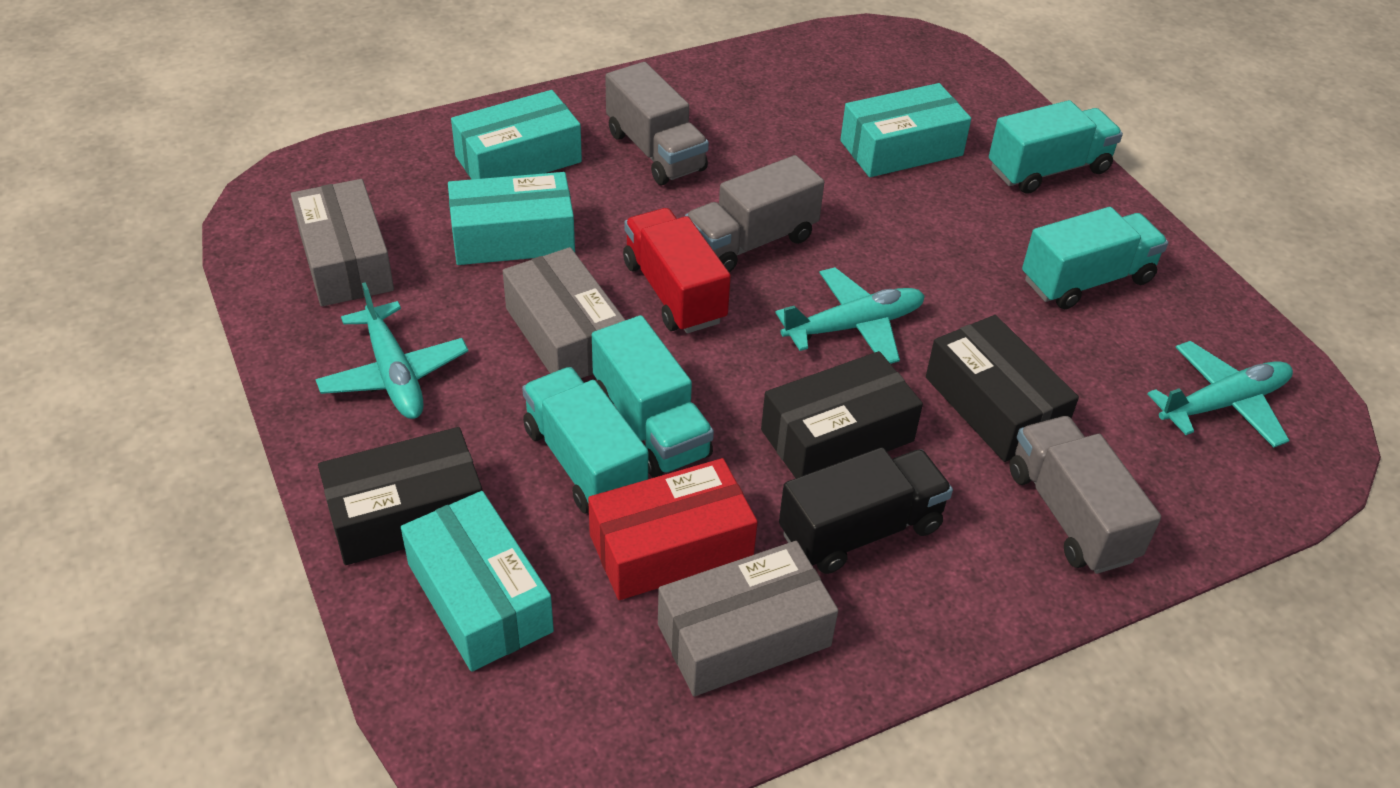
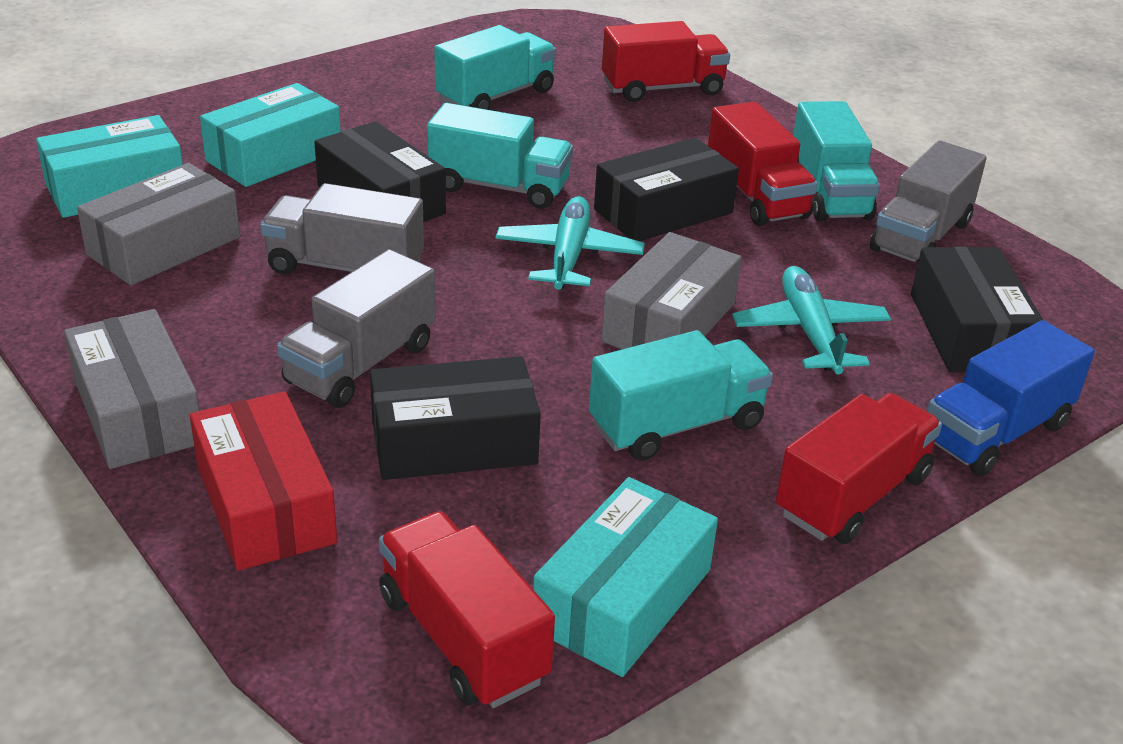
black box: [318,427,482,565] [761,351,923,478] [926,315,1079,462] = 3 -> [315,121,446,222] [370,356,541,480] [594,138,739,241] [911,247,1043,373] = 4
black truck: [779,448,953,574] = 1 -> none = 0
blue truck: none = 0 -> [927,320,1095,476] = 1
red truck: [623,208,731,333] = 1 -> [379,511,555,708] [602,21,730,102] [708,102,818,226] [776,393,942,544] = 4
turquoise box: [401,491,554,672] [448,172,575,265] [451,90,582,179] [840,83,971,177] = 4 -> [36,115,183,218] [200,83,341,187] [533,477,718,677] = 3
turquoise plane: [316,282,468,419] [776,267,925,364] [1147,341,1293,447] = 3 -> [495,196,645,290] [732,266,891,375] = 2

